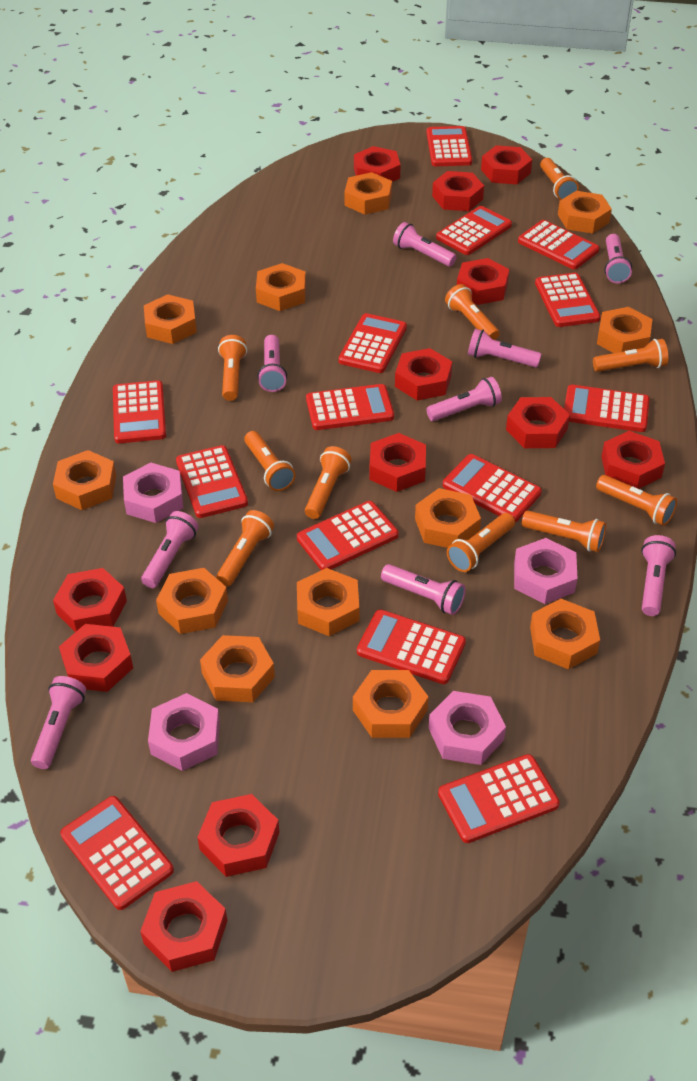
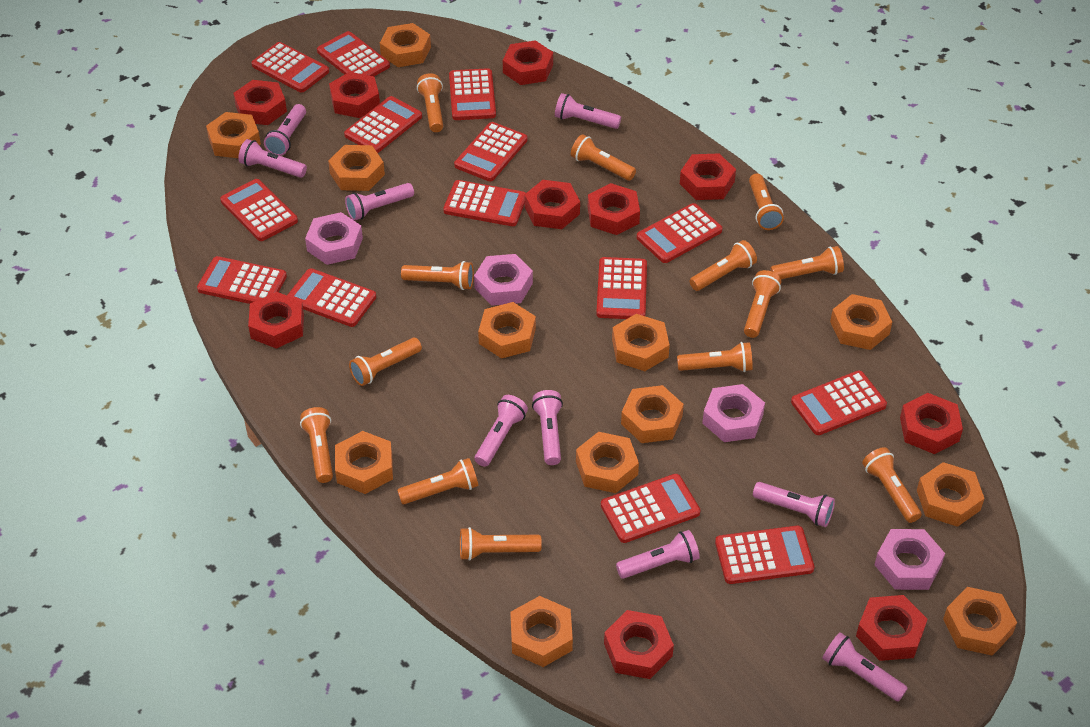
orange flashlight: [216,510,274,586] [218,335,247,401] [244,431,296,491] [305,446,352,519] [445,284,499,340] [447,513,515,572] [522,511,606,552] [540,158,579,200] [593,339,668,372] [596,475,677,526] = 10 -> [300,407,333,483] [349,338,422,386] [397,458,478,504] [401,261,474,290] [417,73,443,132] [460,527,542,561] [571,134,636,181] [677,342,753,372] [690,240,757,291] [744,270,781,338] [749,174,784,230] [770,246,844,279] [862,447,922,523] = 13
red nut: [53,568,127,632] [59,624,133,692] [140,881,227,972] [197,794,279,877] [354,146,401,182] [369,433,426,492] [395,348,452,401] [432,171,484,211] [457,258,509,305] [481,145,532,184] [506,397,570,448] [601,431,665,489] = 12 -> [233,80,287,125] [248,292,304,349] [329,72,380,118] [503,40,553,85] [525,180,580,229] [588,183,640,235] [604,610,674,679] [680,153,736,200] [856,595,928,661] [900,393,963,454] = 10

